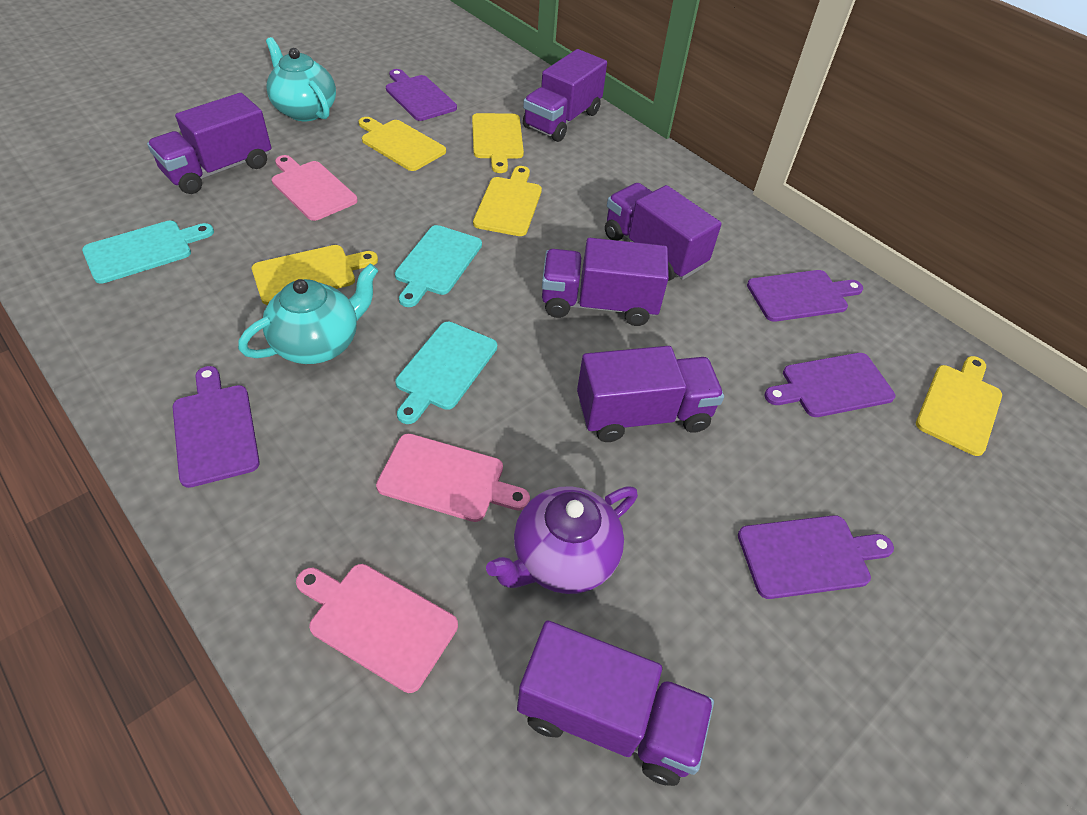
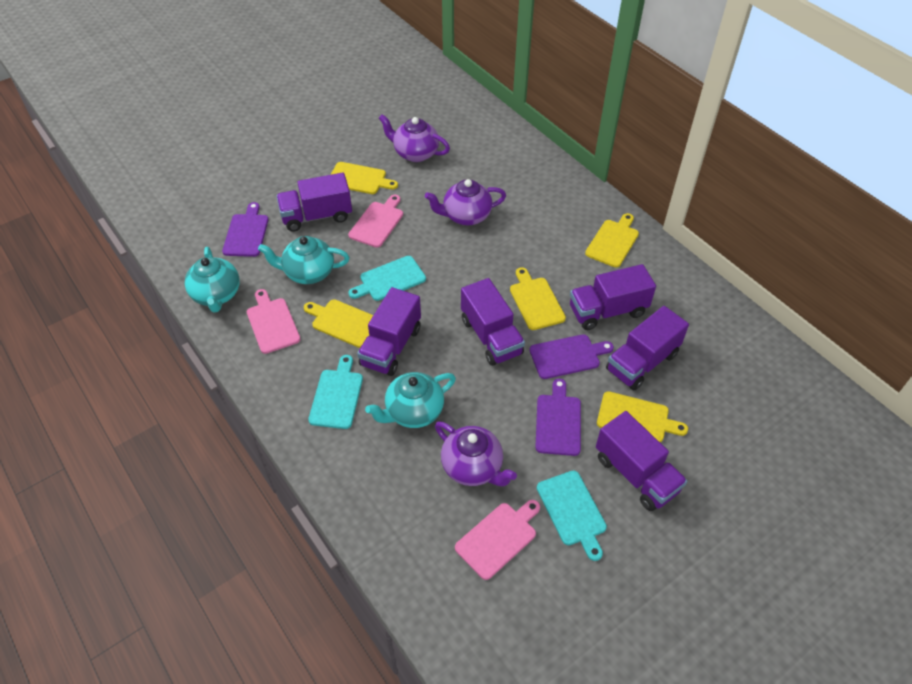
purple cutting board: [173,366,260,488] [386,69,457,121] [738,515,894,599] [747,270,863,322] [764,353,895,417] = 5 -> [222,202,269,257] [529,334,614,379] [535,378,581,456] = 3
purple teapot: [486,486,638,594] = 1 -> [379,114,450,162] [425,179,506,225] [435,422,517,486] = 3
turquoise teapot: [238,264,378,364] [266,37,336,121] = 2 -> [185,247,240,312] [258,236,349,284] [365,372,456,428] = 3

